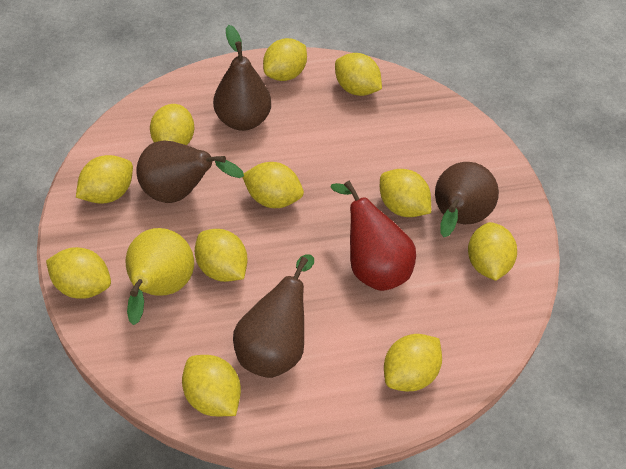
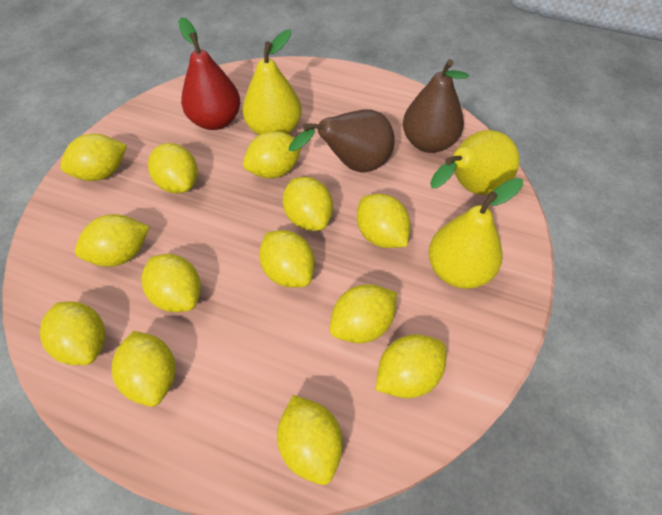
brown pear: [136,140,244,203] [213,25,271,131] [233,254,314,378] [435,162,499,237] = 4 -> [289,109,395,173] [403,59,469,153] = 2
yellow lemon: [46,247,111,299] [76,155,133,204] [150,104,194,145] [182,355,241,416] [195,229,247,282] [242,162,304,208] [263,38,307,81] [335,53,382,96] [380,169,431,217] [384,334,442,391] [468,222,517,281] = 11 -> [40,301,105,365] [60,134,127,181] [75,214,149,267] [112,331,175,407] [141,254,201,312] [148,143,198,194] [243,131,302,178] [259,230,315,288] [277,395,343,485] [283,177,333,231] [330,284,397,343] [357,194,411,248] [376,334,447,398] = 13
yellow pear: [126,228,194,325] = 1 -> [243,29,302,135] [428,178,523,289] [430,130,519,195] = 3

